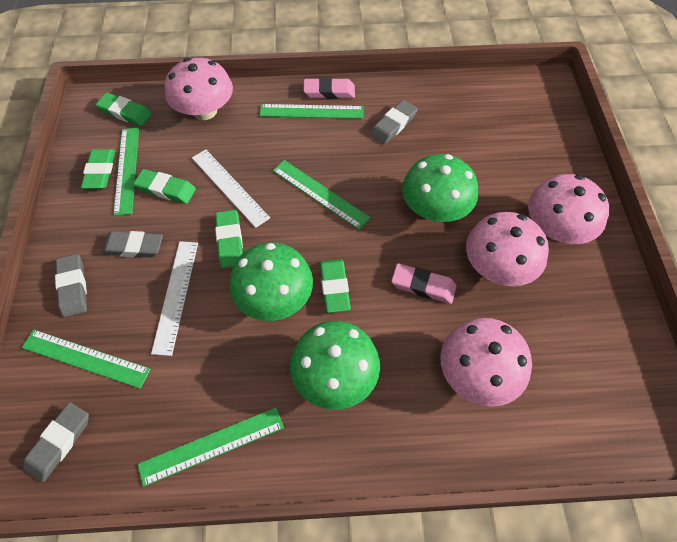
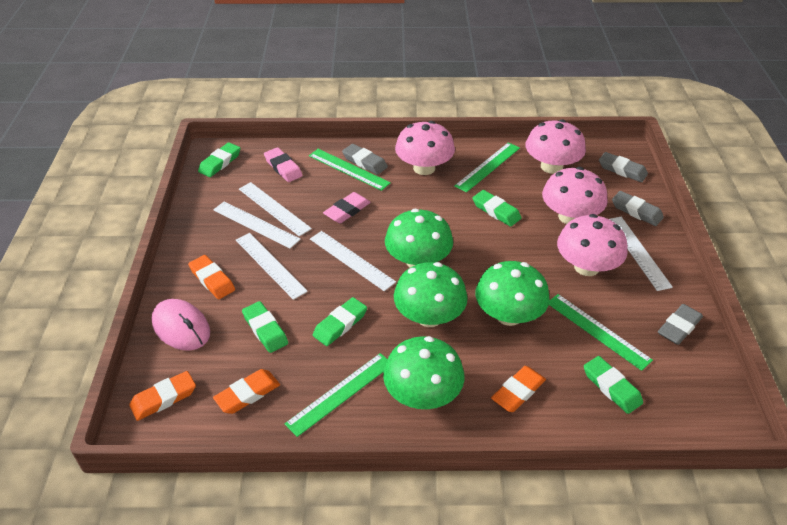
green mushroom: [229,242,313,321] [290,321,380,410] [402,154,478,222] = 3 -> [383,336,464,409] [385,209,453,268] [394,262,468,327] [476,261,550,326] = 4
green ruler: [22,329,151,389] [113,128,139,216] [138,407,284,487] [260,104,364,119] [273,160,370,230] = 5 -> [285,353,388,437] [309,149,391,191] [455,142,520,193] [549,294,653,371] = 4
orange eraser: none = 0 -> [129,371,196,421] [188,255,235,299] [213,369,280,414] [491,366,546,412] = 4
pink mouse: none = 0 -> [152,299,210,351] = 1
white ruler: [151,241,198,356] [192,149,270,228] = 2 -> [213,201,301,249] [236,233,308,300] [239,182,312,236] [310,231,396,291] [609,217,673,291] = 5

